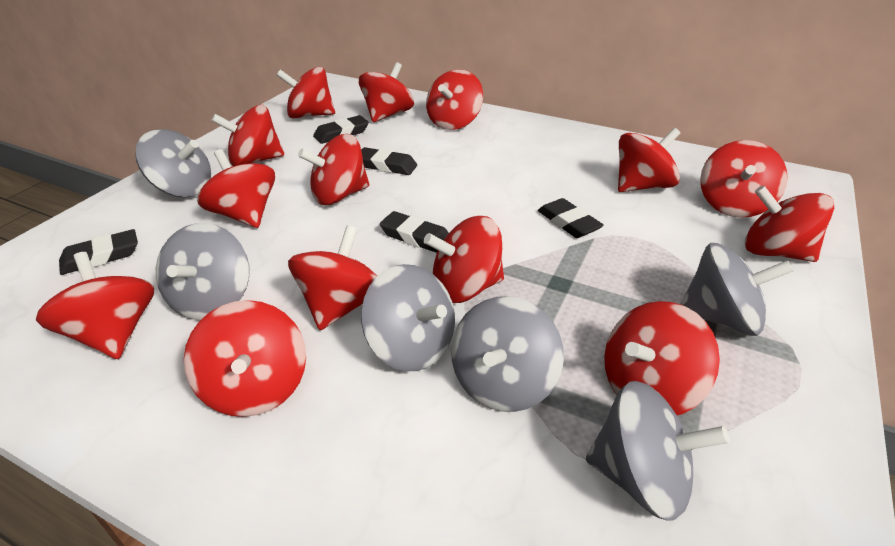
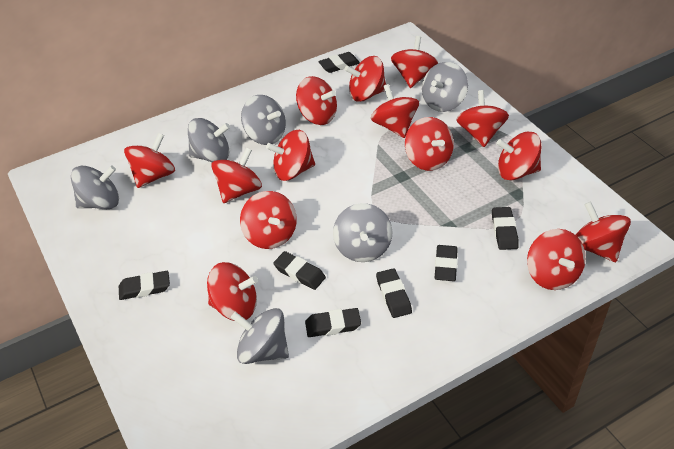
black eraser: [59,229,138,275] [313,115,369,144] [361,147,417,175] [380,211,449,253] [538,198,604,238] = 5 -> [119,271,170,300] [273,251,326,290] [305,308,361,337] [318,52,360,73] [376,268,412,318] [435,245,458,281] [492,207,519,250] = 7

